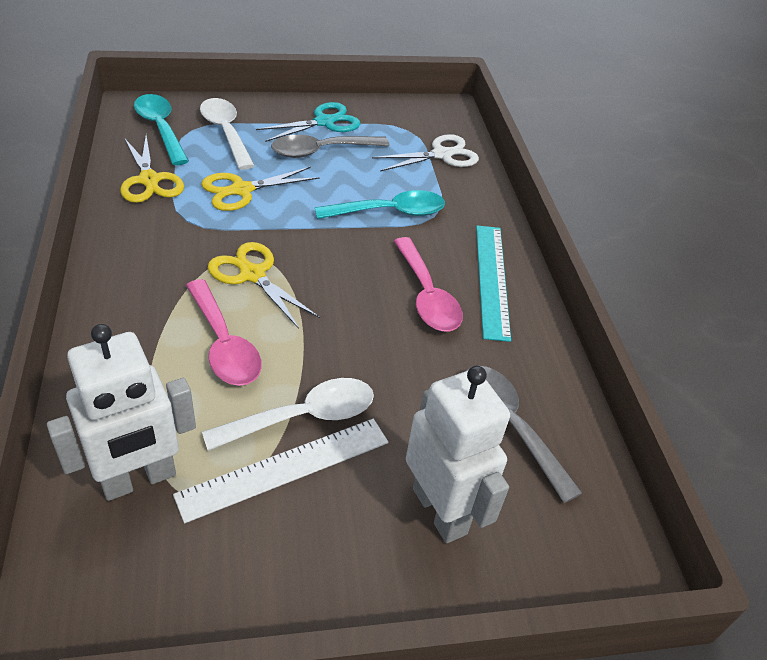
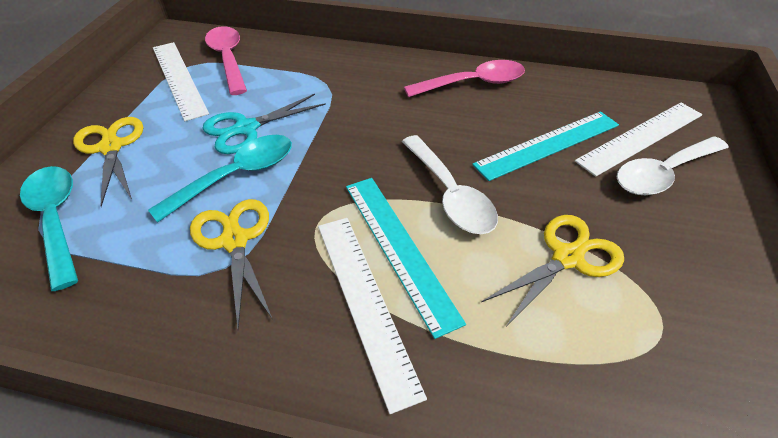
grey spoon: [271,135,390,158] [466,366,582,503] = 2 -> none = 0
turquoise ruler: [476,226,511,342] = 1 -> [346,178,466,339] [472,111,619,181] = 2
white robot: [47,324,196,501] [406,366,510,543] = 2 -> none = 0
white ruler: [173,419,388,523] = 1 -> [153,42,209,121] [318,218,427,414] [575,103,703,177] = 3
white scissors: [372,134,479,171] = 1 -> none = 0

